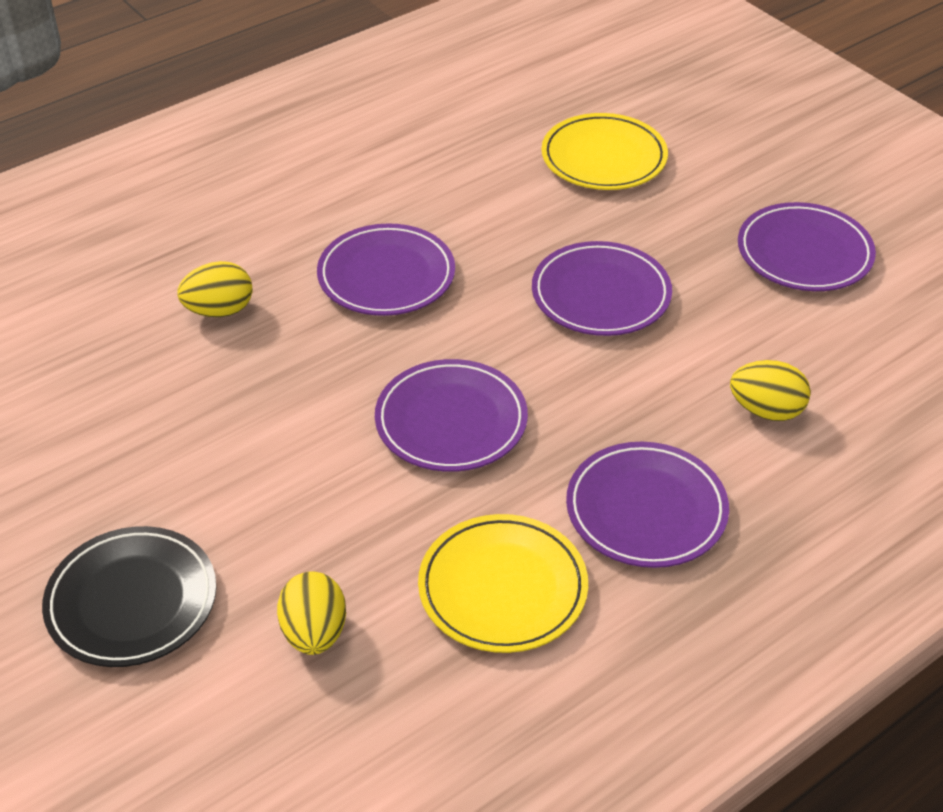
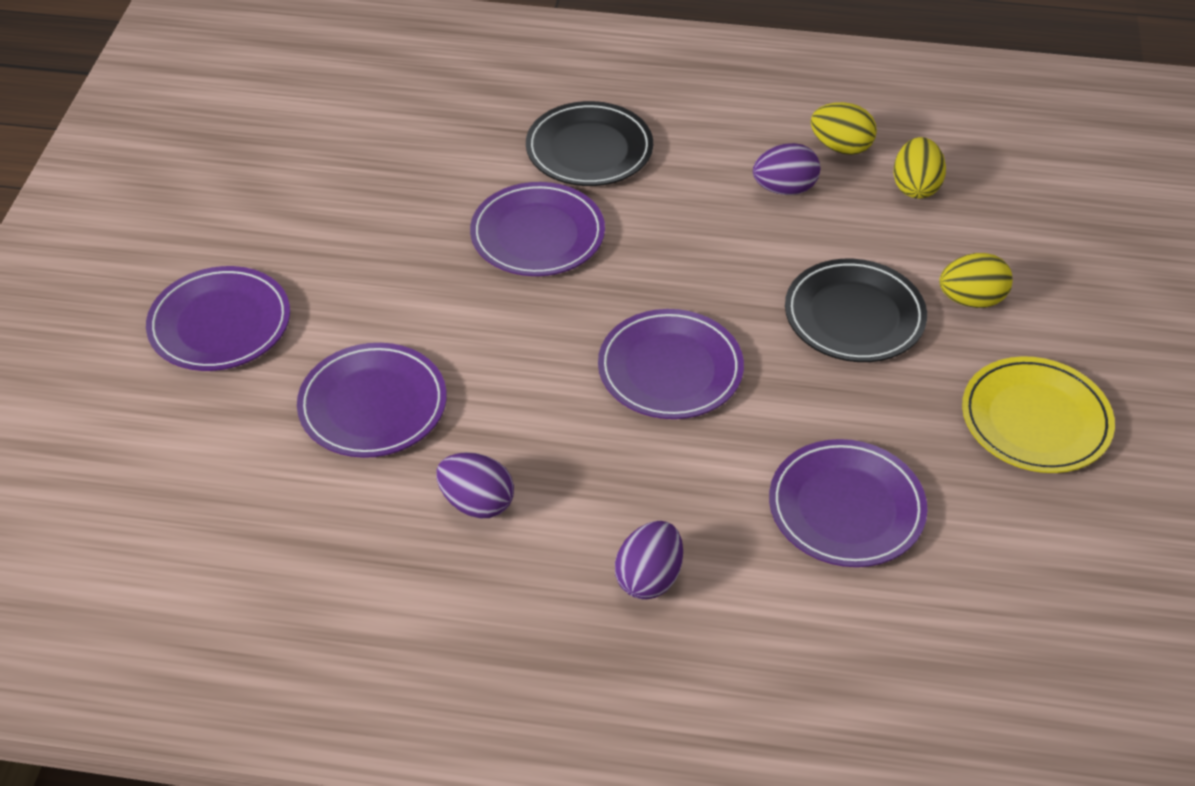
black plate: [42,526,216,667] = 1 -> [526,101,653,186] [785,259,927,362] = 2
purple egg: none = 0 -> [436,452,514,518] [615,521,683,600] [753,143,820,195] = 3
yellow plate: [418,514,588,653] [541,113,668,190] = 2 -> [962,356,1115,473] = 1

